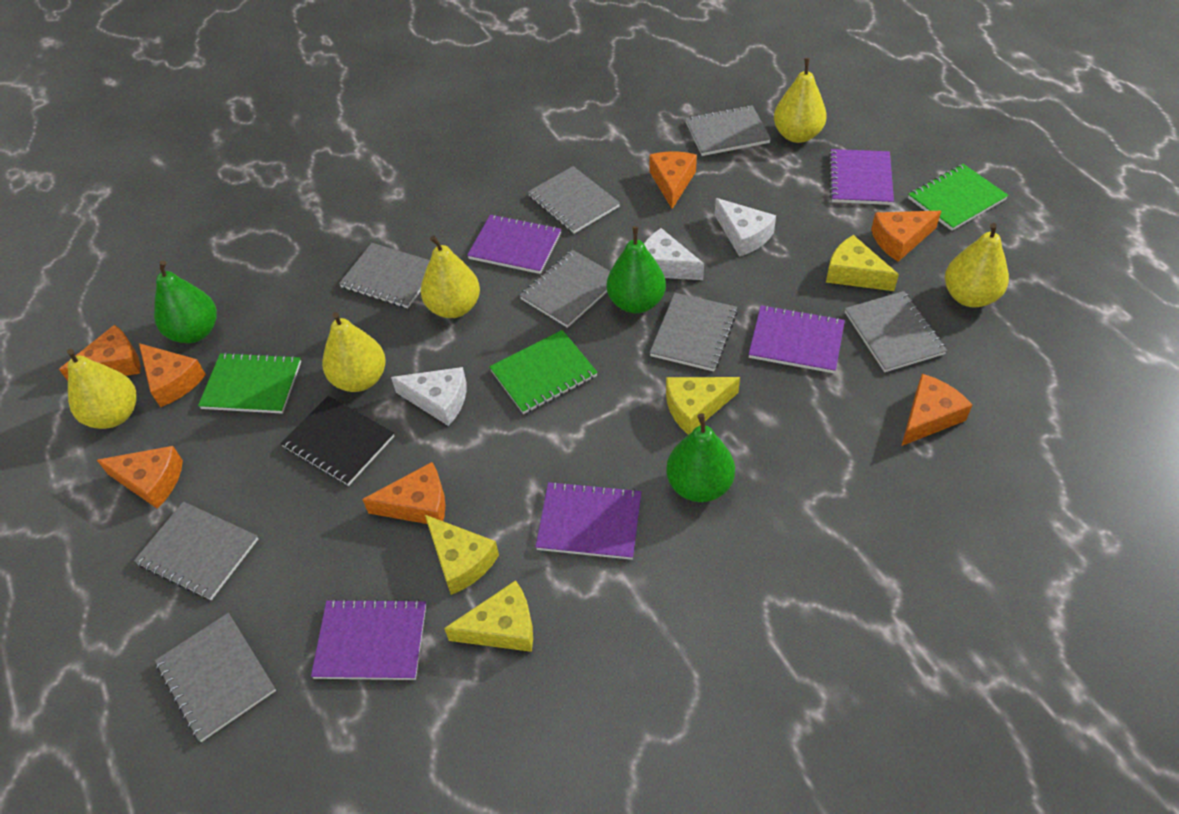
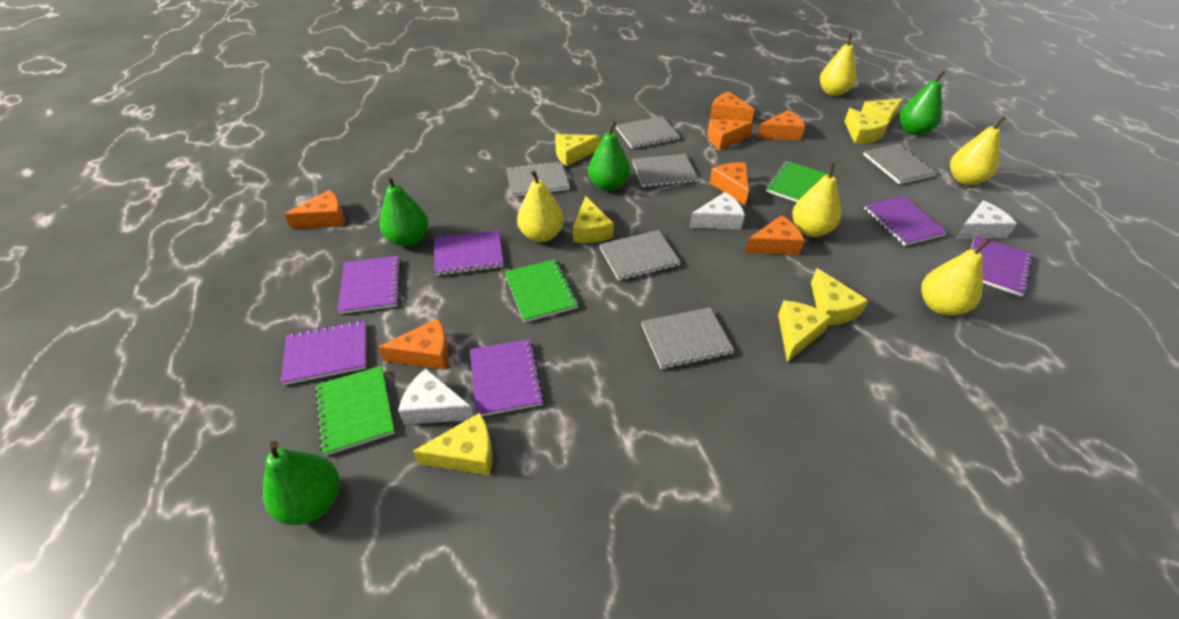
black notebook: [280,396,394,486] = 1 -> none = 0
green pear: [154,260,217,343] [607,226,666,313] [666,413,735,502] = 3 -> [263,441,340,525] [380,175,429,247] [588,121,630,191] [900,71,946,135] = 4
grey notebook: [134,502,258,600] [155,613,276,742] [339,243,430,308] [519,250,610,328] [528,166,620,233] [649,293,738,371] [685,105,771,156] [845,291,947,372] = 8 -> [506,161,570,197] [599,230,681,281] [616,116,680,149] [632,154,698,187] [641,307,735,369] [863,144,937,184] = 6
purple notebook: [311,599,426,680] [467,214,561,274] [535,481,642,560] [749,305,845,373] [829,149,894,205] = 5 -> [281,320,366,385] [337,256,401,314] [434,230,504,276] [470,339,544,416] [864,196,947,246] [971,235,1033,297] = 6
yellow cheese: [425,515,499,595] [444,580,533,652] [666,377,740,435] [826,235,899,291] = 4 -> [413,413,493,475] [555,134,600,167] [573,196,614,243] [778,300,831,362] [811,268,868,325] [844,108,888,144] [861,98,903,125] = 7

